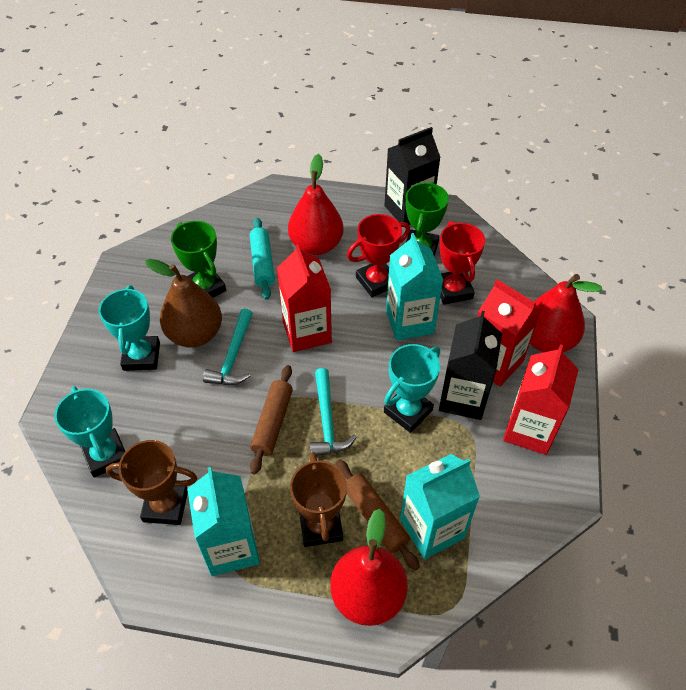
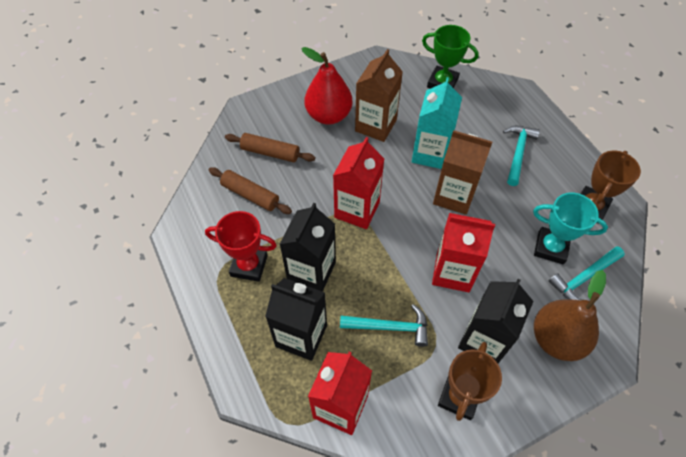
black carton: [384,127,441,225] [439,311,502,420] = 2 -> [265,278,327,361] [280,203,336,292] [458,279,533,363] = 3
brown carton: none = 0 -> [355,49,403,142] [433,130,492,215] = 2
green trophy: [171,221,226,298] [405,182,449,256] = 2 -> [422,25,479,89] = 1
red pear: [288,154,344,255] [330,508,408,626] [530,274,603,353] = 3 -> [301,47,352,125] = 1
red trophy: [347,214,410,297] [440,221,485,305] = 2 -> [205,211,277,282] = 1
turquoise carton: [187,467,260,576] [386,233,443,340] [400,454,480,559] = 3 -> [412,77,462,169] = 1
turquoise hammer: [203,309,253,385] [310,368,357,456] = 2 -> [340,304,428,347] [503,126,540,186] [549,246,625,300] = 3
turquoise rolling pin: [250,218,275,300] = 1 -> none = 0
turquoise trophy: [54,386,125,478] [99,286,160,371] [384,344,440,433] = 3 -> [533,193,608,265] = 1

